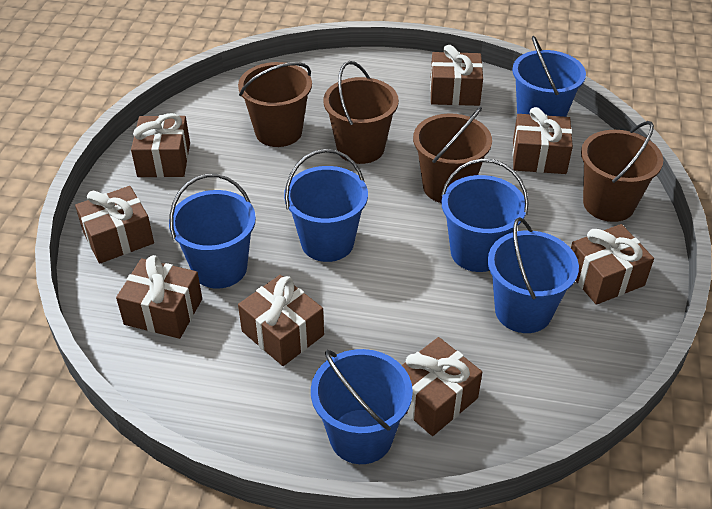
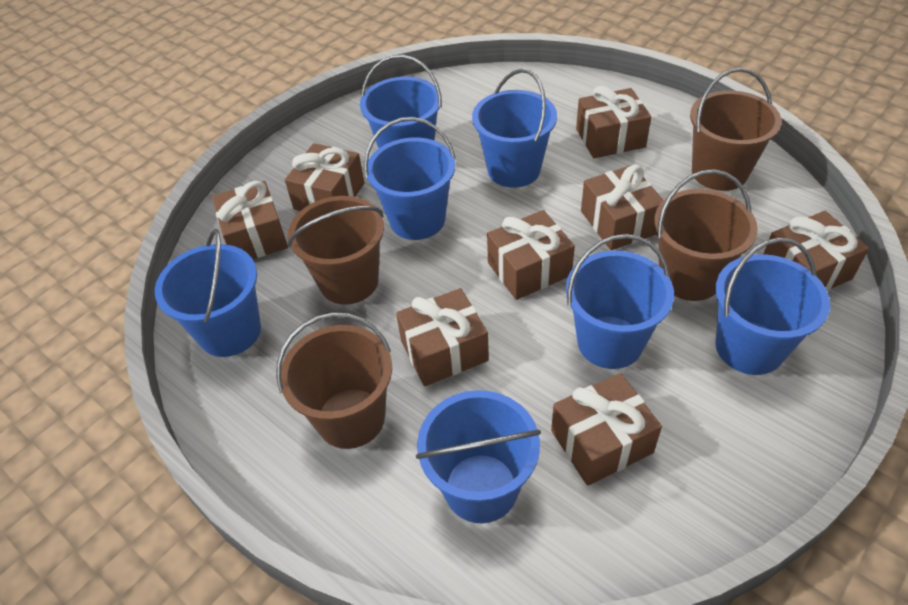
blue bucket: [169,174,256,289] [284,149,368,262] [311,349,413,464] [441,159,529,272] [488,217,579,333] [512,36,586,117] = 6 -> [155,229,261,357] [360,55,442,148] [364,117,456,240] [416,390,541,523] [472,69,557,188] [566,234,674,369] [715,238,830,375] = 7

